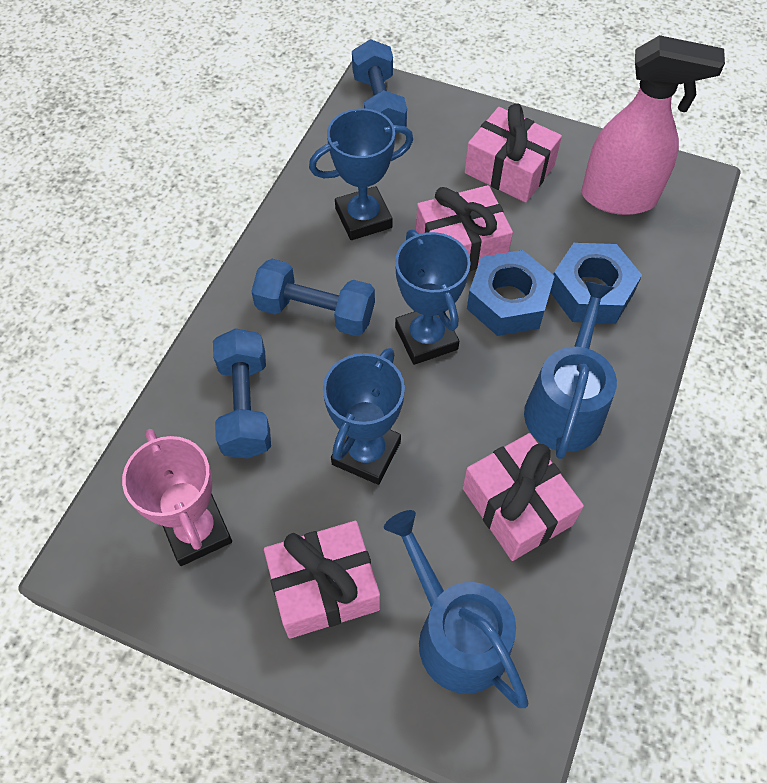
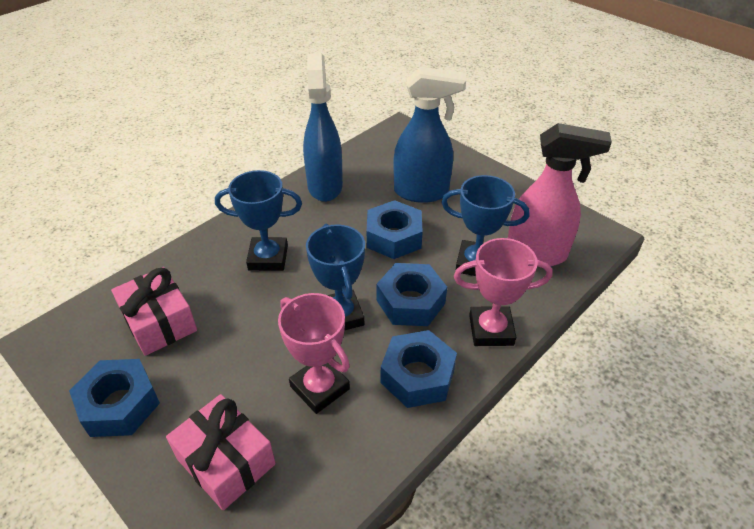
blue dumbbell: [213,328,271,459] [251,259,375,336] [352,39,407,134] = 3 -> none = 0
blue nut: [467,250,555,336] [550,243,642,324] = 2 -> [69,359,160,437] [367,200,423,259] [377,263,447,326] [381,330,457,408] = 4
blue spray bottle: none = 0 -> [303,53,343,202] [393,67,466,203] = 2
blue watering can: [384,510,529,708] [524,281,617,459] = 2 -> none = 0
pink gift: [264,521,380,639] [416,185,513,271] [463,433,584,561] [465,103,562,203] = 4 -> [111,267,197,356] [166,394,276,510] = 2
pink trophy: [122,429,232,566] = 1 -> [278,293,350,414] [454,238,553,346] = 2

